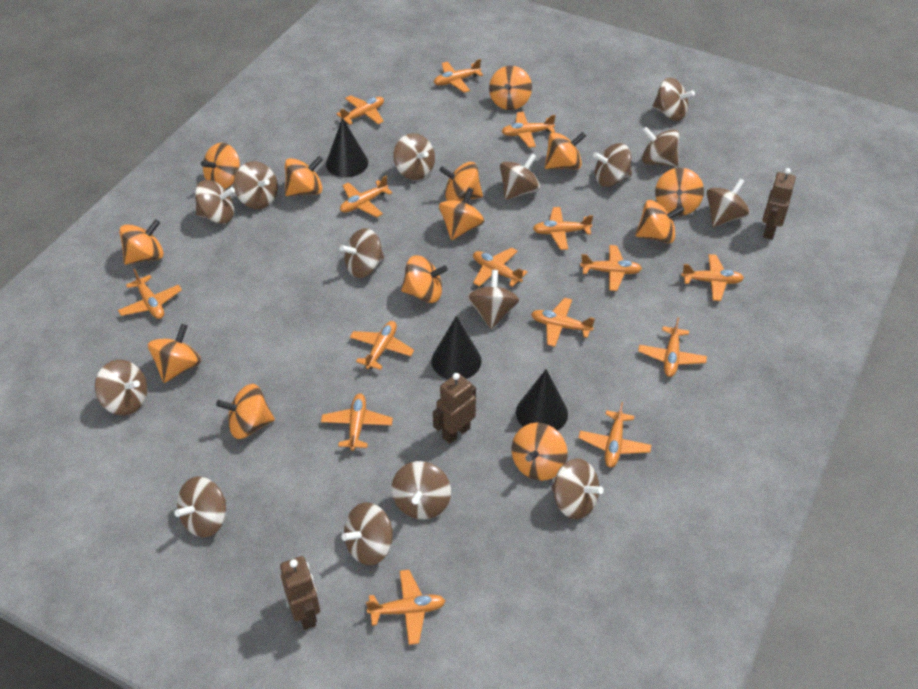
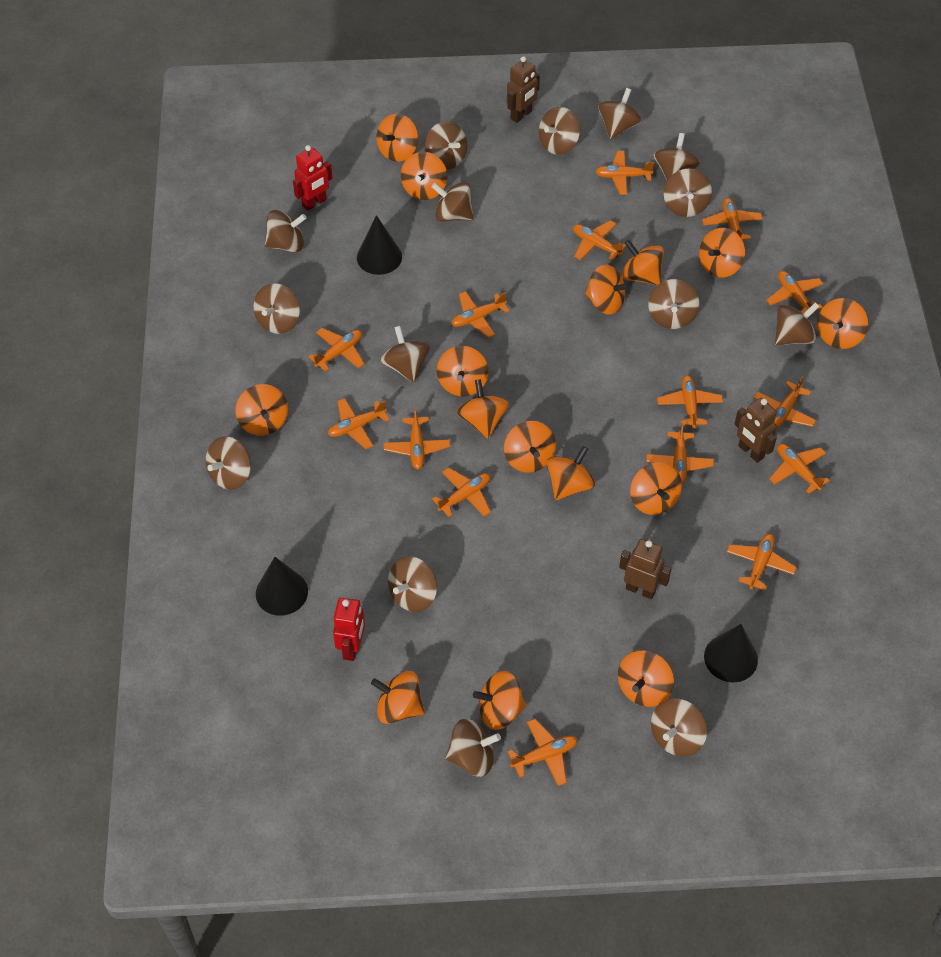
orange spinning top: [119,219,164,265] [148,324,201,383] [201,143,240,189] [216,384,275,439] [285,156,323,196] [401,255,448,303] [439,162,483,201] [439,187,485,240] [489,66,532,110] [512,423,568,481] [545,132,586,169] [635,200,684,243] [655,168,704,216] = 13 -> [235,384,288,436] [371,671,425,724] [376,114,418,162] [401,152,447,200] [437,346,488,396] [457,379,509,439] [473,671,527,730] [504,421,556,473] [547,446,595,500] [585,264,630,315] [618,651,674,707] [622,240,664,285] [630,462,682,515] [699,228,745,278] [817,298,868,349] = 15
red robot: none = 0 -> [293,145,333,211] [333,598,365,661] = 2

